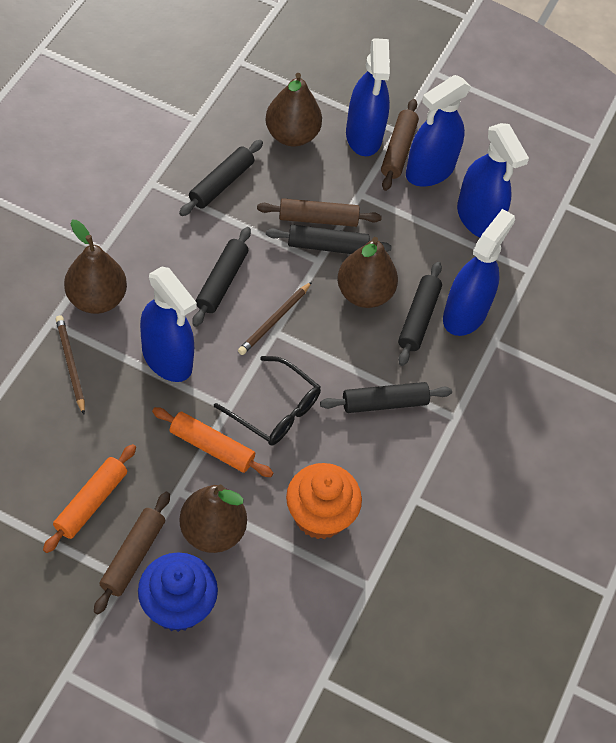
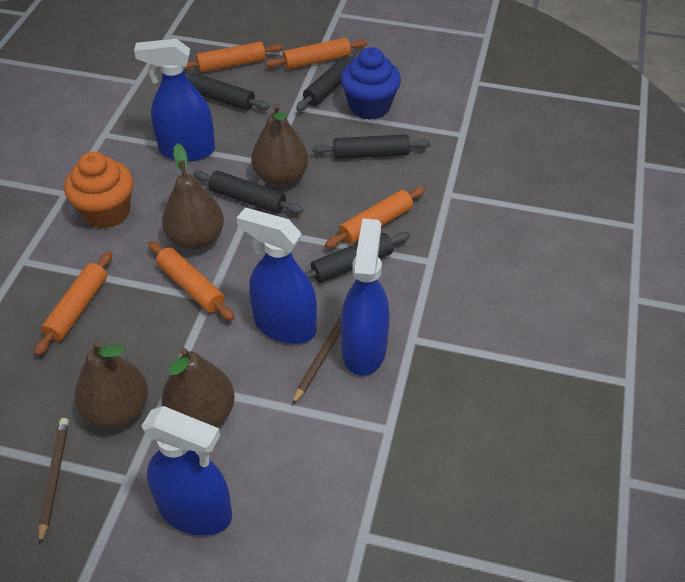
black glasses: [214,356,321,445] = 1 -> none = 0
blue spray bottle: [140,266,197,382] [346,38,390,156] [406,75,471,186] [443,209,515,336] [457,123,529,238] = 5 -> [134,39,215,162] [142,406,232,536] [237,208,317,344] [341,218,390,376] = 4
brown rolling pin: [94,492,170,615] [257,198,382,227] [381,99,419,191] = 3 -> none = 0
orange rolling pin: [43,444,136,553] [152,407,273,477] = 2 -> [34,251,112,356] [149,241,234,321] [184,42,283,73] [265,38,367,69] [325,187,425,248] = 5

